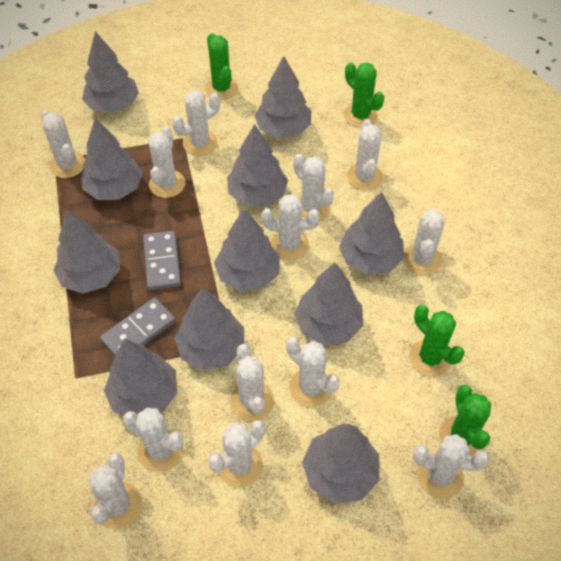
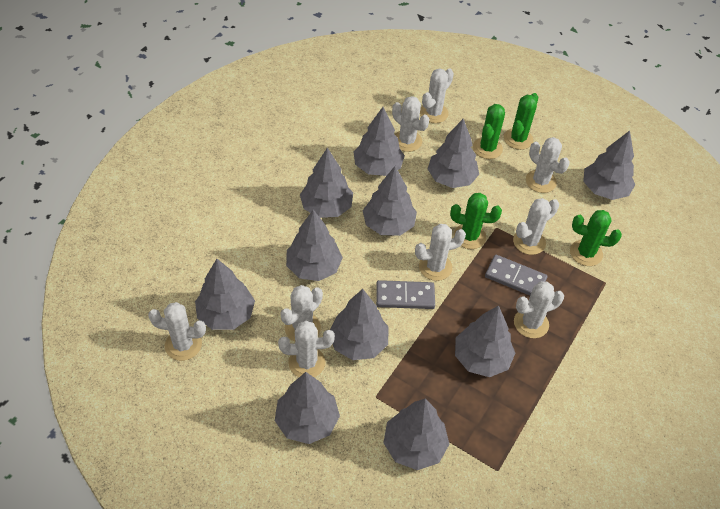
white cactus: [41,110,85,178] [89,453,142,529] [123,408,183,472] [148,127,185,198] [172,90,220,156] [208,420,265,487] [230,344,274,421] [261,194,320,260] [286,337,340,407] [293,154,334,221] [347,119,383,190] [403,209,445,275] [413,434,489,499] = 13 -> [148,302,206,361] [278,321,335,377] [281,285,323,342] [392,96,429,152] [415,224,466,281] [420,68,454,123] [513,198,559,255] [514,281,564,338] [526,137,570,193] = 9

